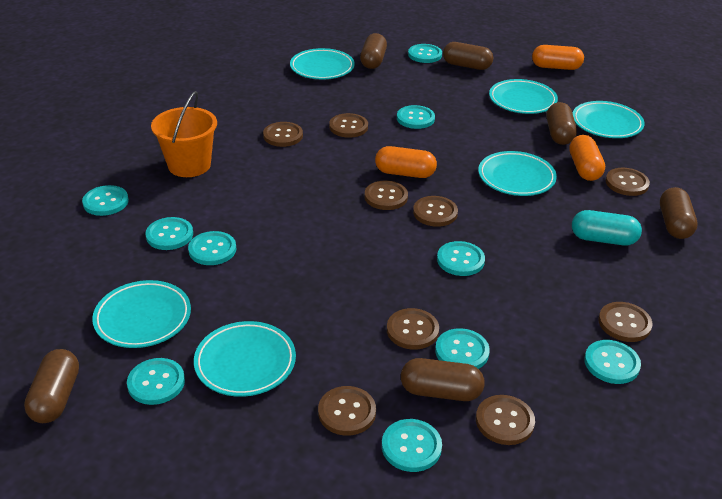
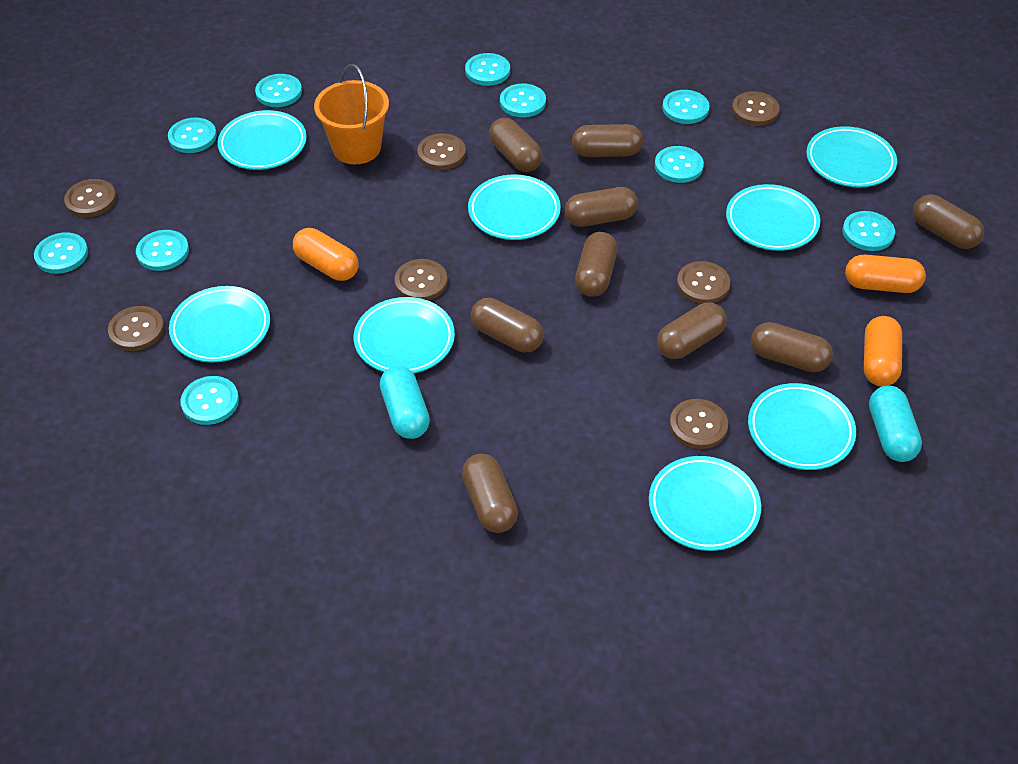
brown button: [263,122,303,147] [318,386,376,436] [329,113,368,138] [365,180,408,210] [387,308,439,350] [413,196,458,227] [476,395,535,445] [599,302,653,342] [605,168,650,196] = 9 -> [64,179,116,218] [108,306,164,351] [395,259,447,300] [417,133,466,170] [670,399,728,449] [677,261,730,304] [732,91,779,126] = 7
brown capsule: [24,349,79,423] [360,33,387,69] [401,358,485,401] [443,42,493,70] [547,102,577,145] [660,187,698,239] = 6 -> [462,454,518,533] [471,298,544,352] [489,118,542,172] [565,187,638,227] [572,124,643,157] [575,232,618,297] [657,303,727,359] [751,322,833,372] [913,194,984,249] = 9
turquoise capsule: [572,210,642,246] = 1 -> [380,366,430,439] [869,385,922,462] = 2
turquoise plate: [92,280,191,348] [194,321,296,397] [290,48,355,79] [478,151,557,196] [489,79,558,114] [573,101,645,138] = 6 -> [169,286,270,362] [218,110,307,170] [354,297,455,374] [468,174,561,240] [649,456,761,551] [726,184,820,251] [748,383,856,470] [806,126,897,187] = 8

